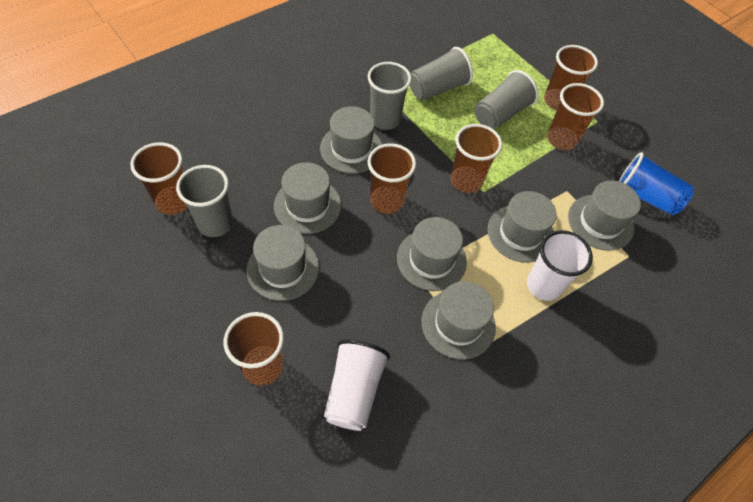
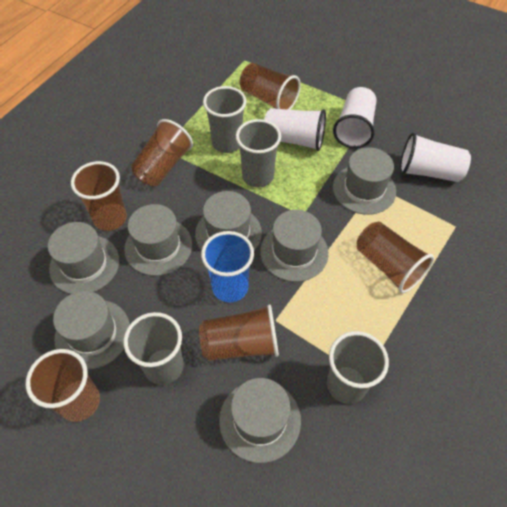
white cup: [324,339,390,431] [527,230,593,301] = 2 -> [264,108,326,151] [333,87,376,148] [400,133,471,182] = 3

